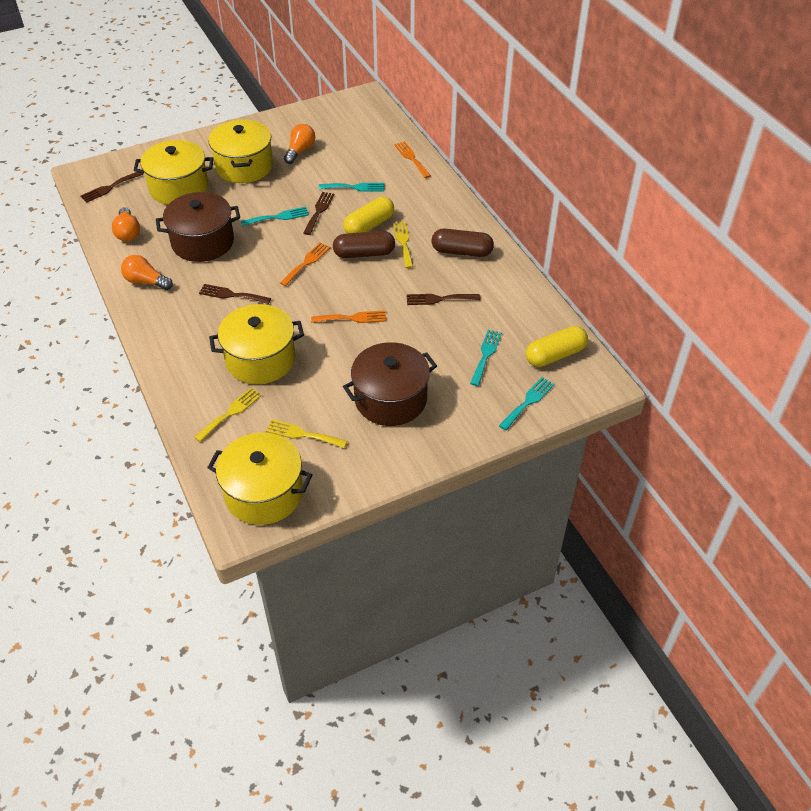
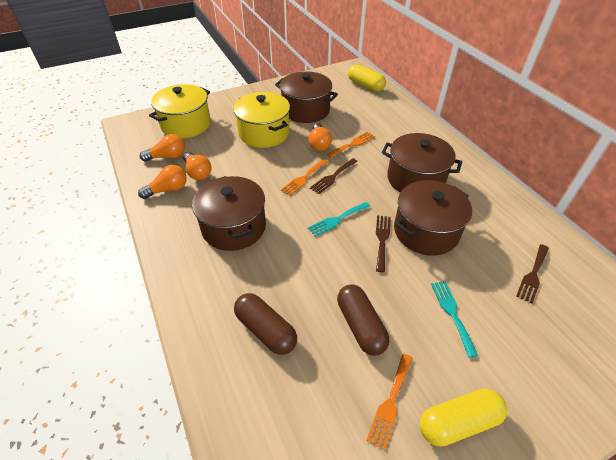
brown fork: [80,172,143,203] [199,284,271,304] [303,192,335,235] [407,294,480,305] = 4 -> [310,158,358,194] [376,215,391,272] [516,244,549,303] = 3
brown pot: [156,192,240,262] [343,342,437,426] = 2 -> [192,176,266,251] [275,72,338,123] [382,133,462,193] [394,180,472,256] = 4
orange light bulb: [112,207,140,241] [121,255,173,290] [284,124,315,164] = 3 -> [138,165,187,199] [140,134,185,162] [183,152,212,180] [308,123,332,151] = 4
turquoise fork: [241,207,309,226] [319,183,384,192] [470,330,502,386] [499,377,554,430] = 4 -> [308,202,370,237] [431,281,478,358] = 2
yellow fork: [194,388,262,442] [266,419,347,448] [393,222,413,268] = 3 -> none = 0
yellow pot: [134,140,214,205] [207,433,312,525] [209,120,273,183] [209,304,304,384] = 4 -> [149,84,211,138] [233,92,290,148] = 2

